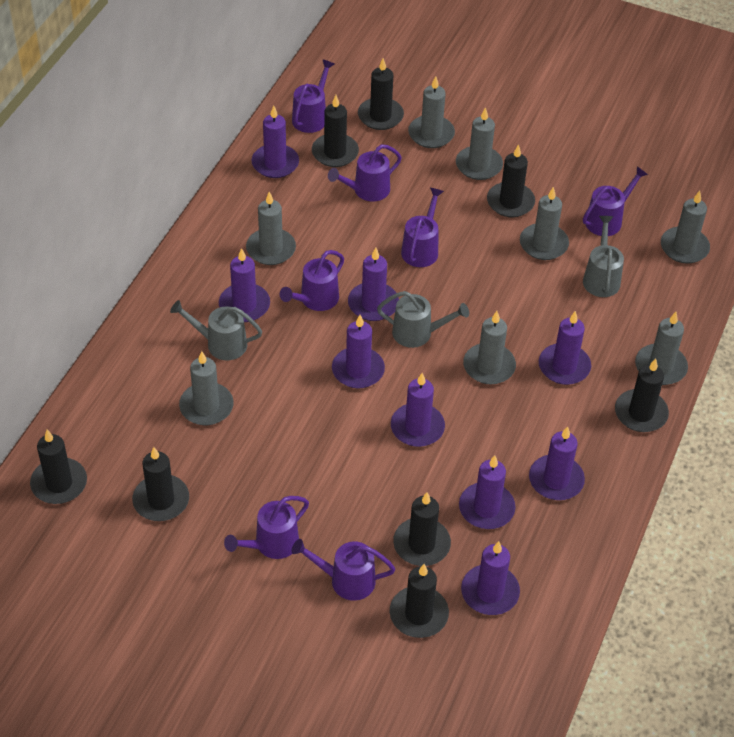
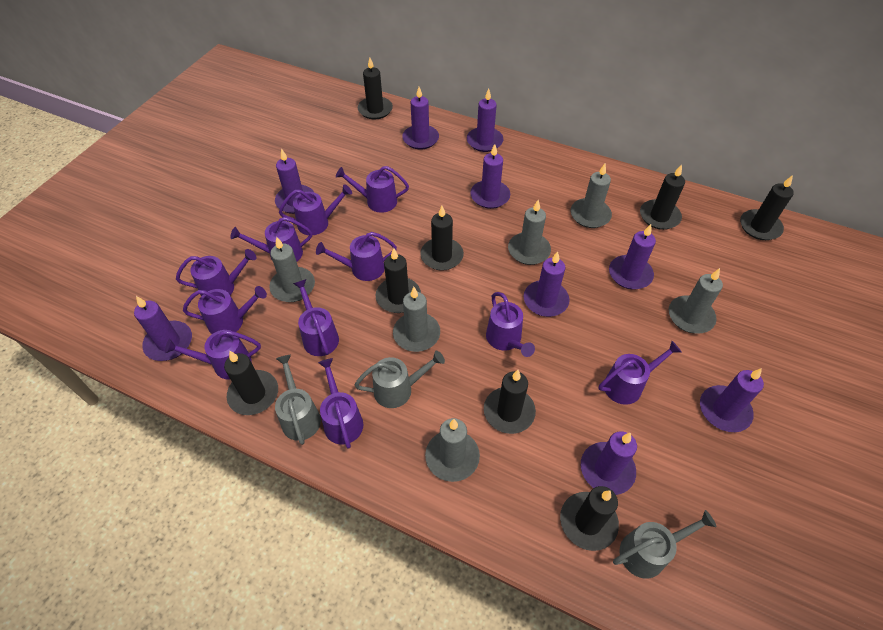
grey candle: [179,351,234,425] [246,192,296,265] [408,76,455,148] [456,107,503,180] [463,311,516,385] [520,187,569,260] [635,312,688,385] [661,191,710,264] = 8 -> [269,237,315,302] [393,287,440,352] [425,418,480,482] [508,200,551,265] [570,164,612,228] [669,268,723,333] = 6
purple watering can: [224,496,309,559] [280,250,344,311] [291,539,395,601] [292,60,334,133] [328,144,402,201] [401,188,444,267] [583,166,648,236] = 7 -> [165,330,261,380] [176,249,256,296] [183,286,267,334] [231,217,312,262] [279,184,352,235] [293,279,339,356] [316,232,397,281] [318,358,363,449] [336,166,409,213] [486,292,535,357] [599,341,682,405] = 11

